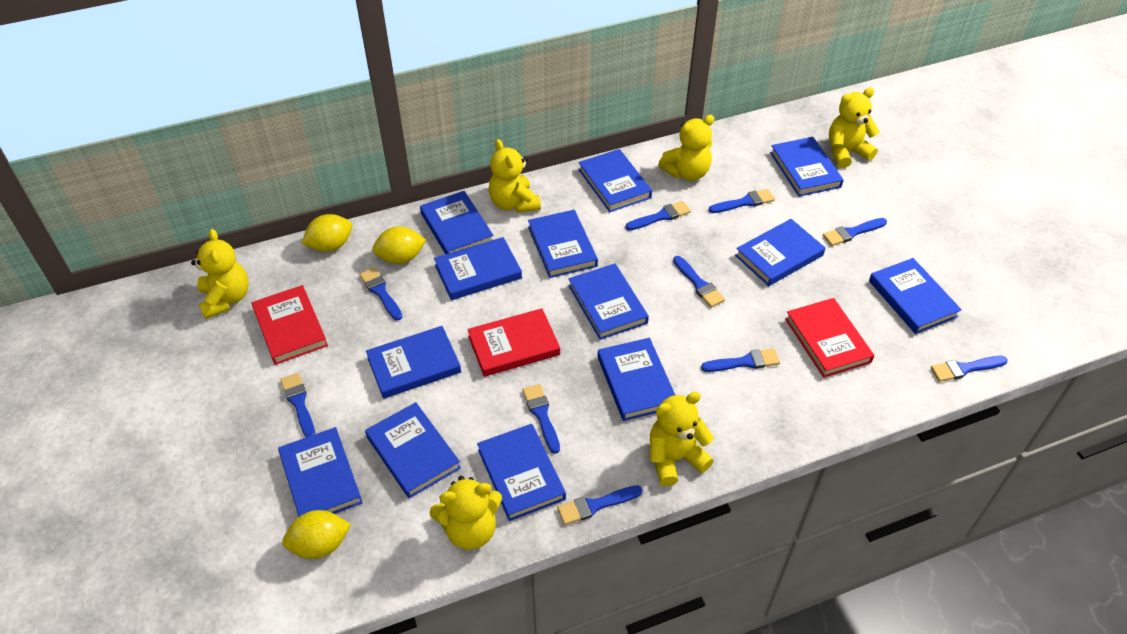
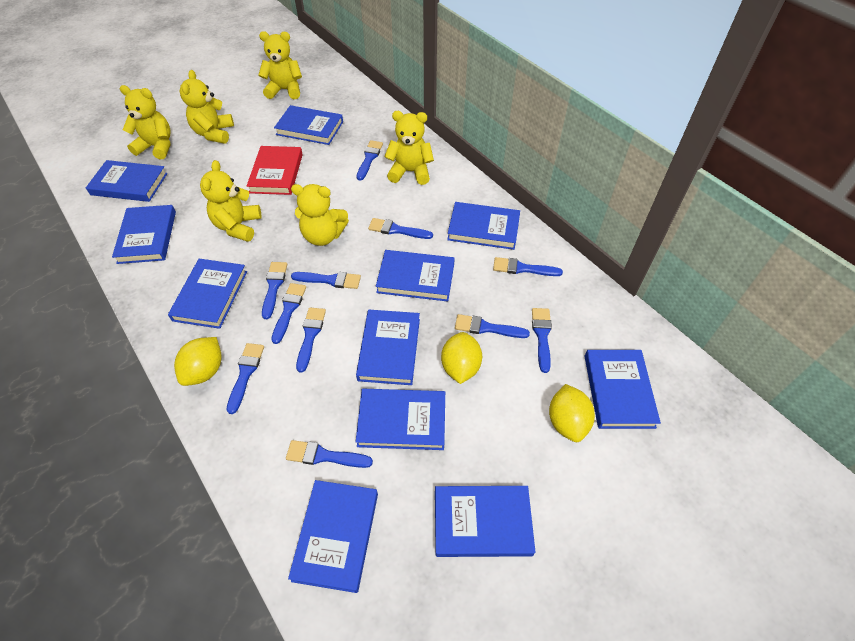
blue book: [278,427,363,517] [365,402,461,498] [366,326,461,399] [420,191,494,254] [434,237,522,300] [477,424,566,521] [528,210,598,278] [569,263,649,340] [578,149,652,212] [597,338,675,421] [735,219,825,286] [770,137,844,197] [869,258,962,334] = 13 -> [86,160,168,202] [112,205,176,264] [168,259,247,329] [274,105,343,145] [288,480,378,593] [356,310,420,385] [356,389,445,450] [376,250,455,302] [435,486,535,557] [447,202,520,250] [585,350,661,429] = 11
blue brush: [280,373,315,437] [359,267,402,321] [522,384,560,454] [557,485,642,525] [626,201,691,231] [673,256,725,307] [701,348,780,372] [709,189,775,213] [823,218,887,246] [931,356,1008,382] = 10 -> [227,343,264,414] [262,262,287,319] [271,283,306,344] [286,440,373,468] [291,272,361,289] [296,308,326,373] [357,140,383,181] [368,218,433,239] [455,314,530,338] [493,257,563,276] [532,308,552,373] = 11
red book: [252,285,328,365] [467,308,560,377] [785,298,874,378] = 3 -> [247,146,303,195] = 1

